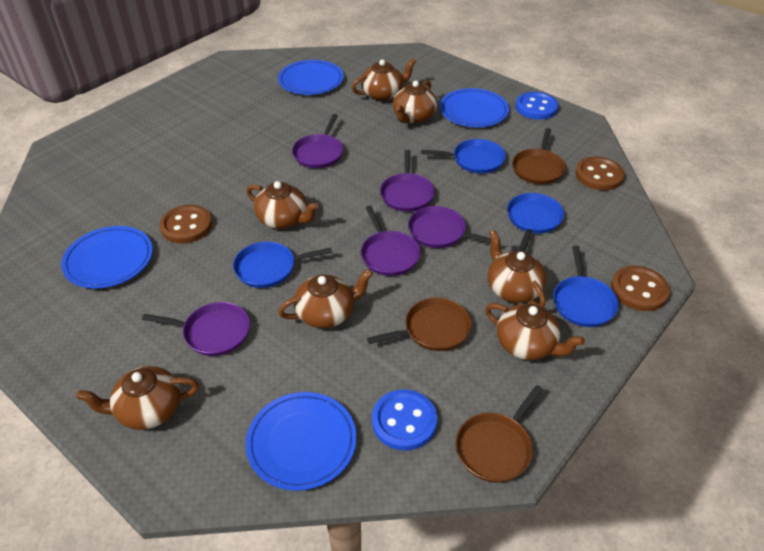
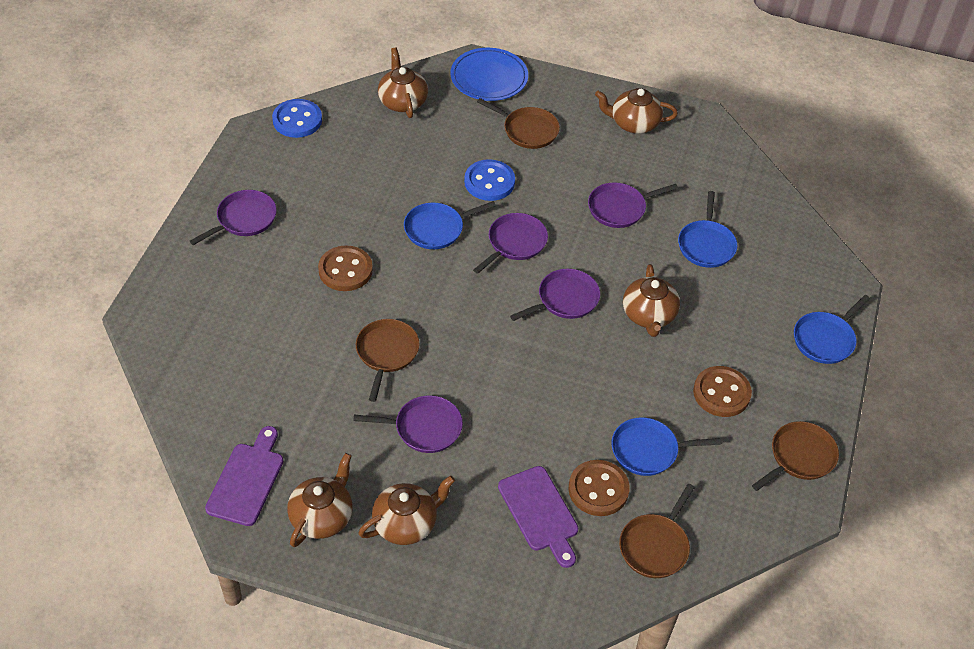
blue plate: [61,226,153,289] [246,392,357,491] [278,60,344,95] [440,88,509,127] = 4 -> [450,48,528,101] = 1
brown pan: [367,297,472,351] [456,385,543,483] [512,128,566,184] = 3 -> [356,319,420,402] [477,98,560,149] [619,484,695,578] [752,421,839,491] = 4
brown teapot: [76,366,199,430] [247,181,319,229] [278,269,373,328] [352,58,416,101] [393,81,437,123] [485,303,585,360] [488,230,547,307] = 7 -> [287,453,352,547] [358,475,455,545] [378,48,428,118] [595,88,678,134] [623,264,680,337] = 5
purple cutting board: none = 0 -> [205,426,283,526] [498,466,578,568] = 2

